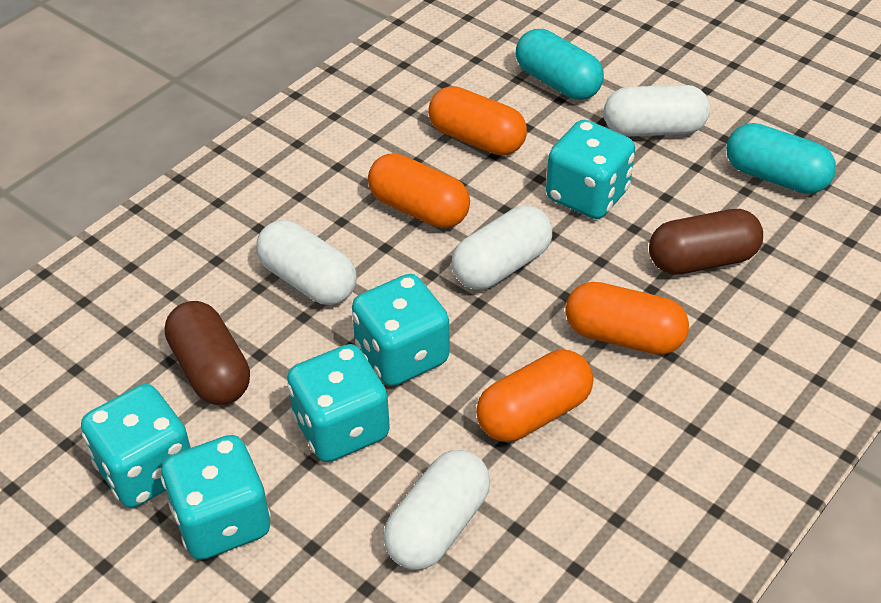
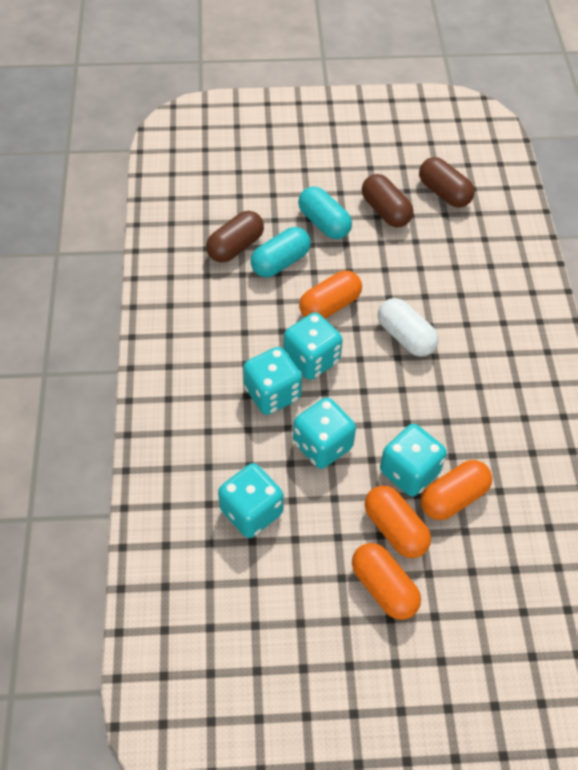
brown capsule: [165,301,250,405] [649,209,763,274] = 2 -> [206,211,264,263] [362,174,413,227] [419,157,475,208] = 3
white capsule: [256,220,357,305] [383,450,490,570] [451,206,552,290] [604,85,710,137] = 4 -> [378,298,438,357] = 1

